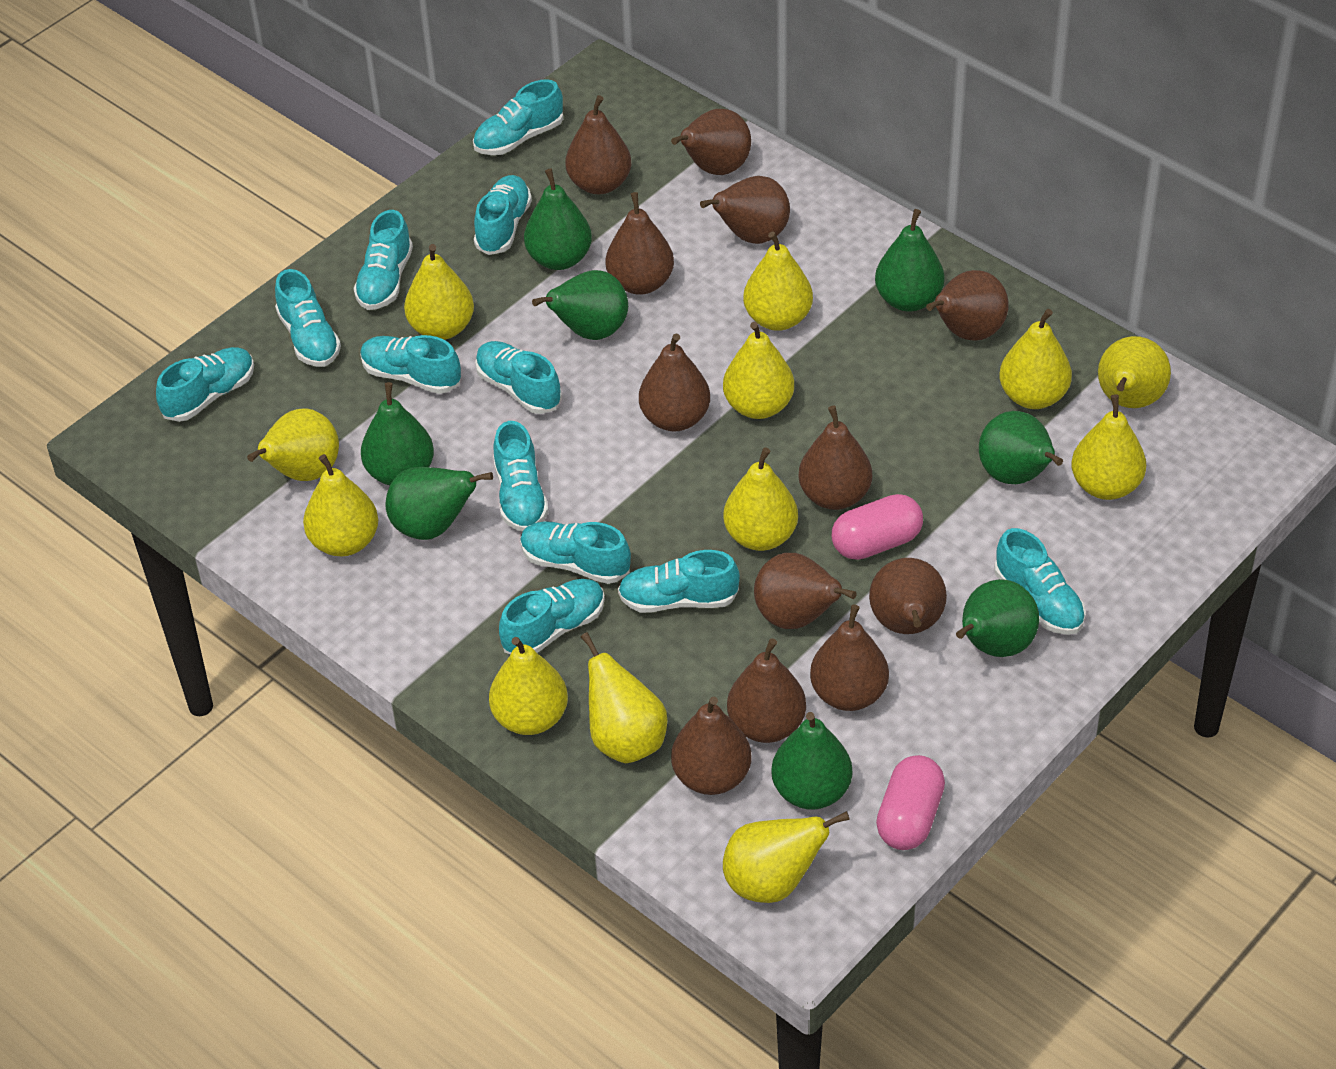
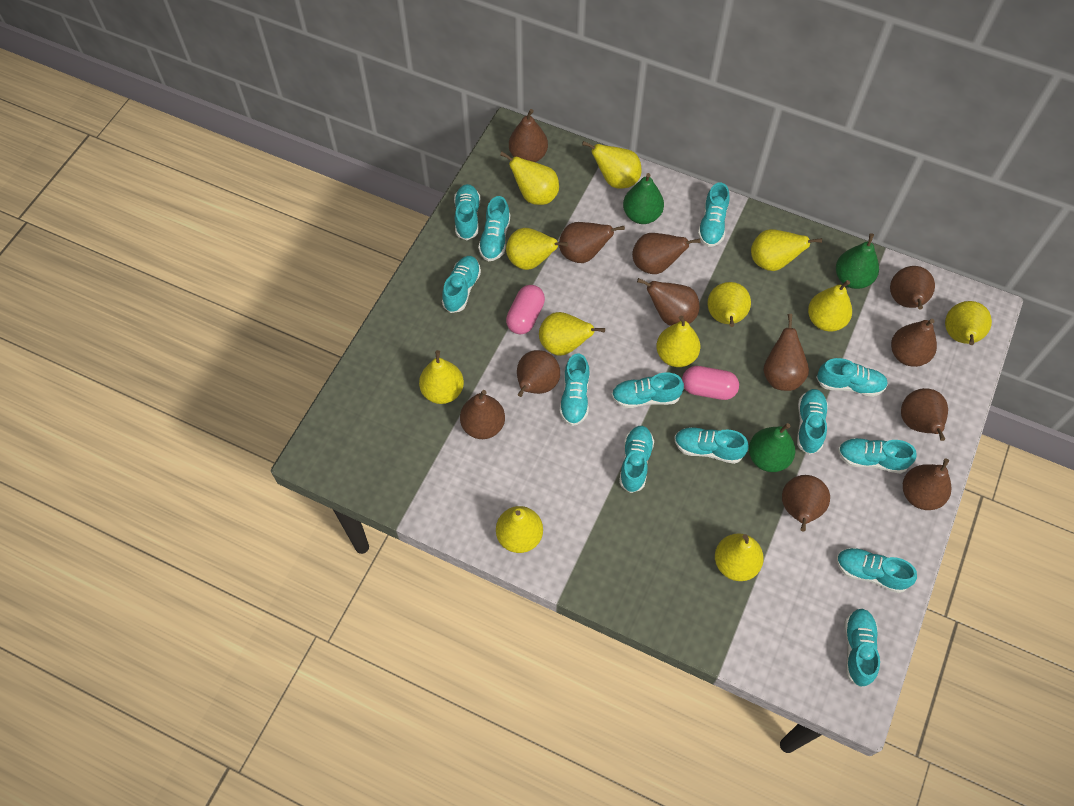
green pear: [361,382,434,485] [385,467,493,540] [524,168,592,270] [532,270,628,340] [771,712,852,810] [875,209,945,311] [956,579,1039,657] [979,411,1063,484] = 8 -> [623,173,664,224] [749,423,795,472] [836,233,879,289] = 3
turquoise shoe: [156,347,254,422] [275,269,341,367] [354,210,413,310] [360,335,461,394] [473,79,563,155] [474,175,532,255] [475,341,562,414] [493,421,549,531] [499,579,605,654] [520,521,631,584] [618,550,740,613] [994,528,1086,635] = 12 -> [442,256,481,313] [454,184,480,240] [478,196,510,261] [559,353,590,426] [611,372,684,408] [619,426,654,493] [674,427,749,464] [698,182,729,247] [797,389,828,455] [816,358,888,397] [836,548,917,593] [838,438,917,474] [844,609,880,687] = 13

